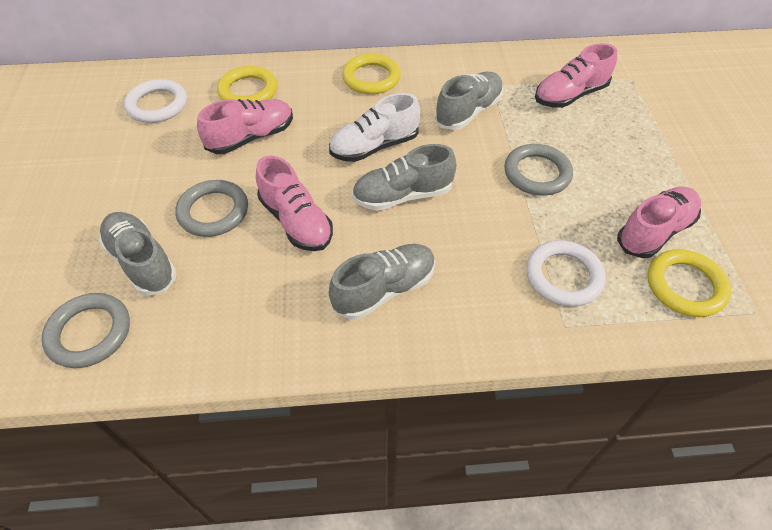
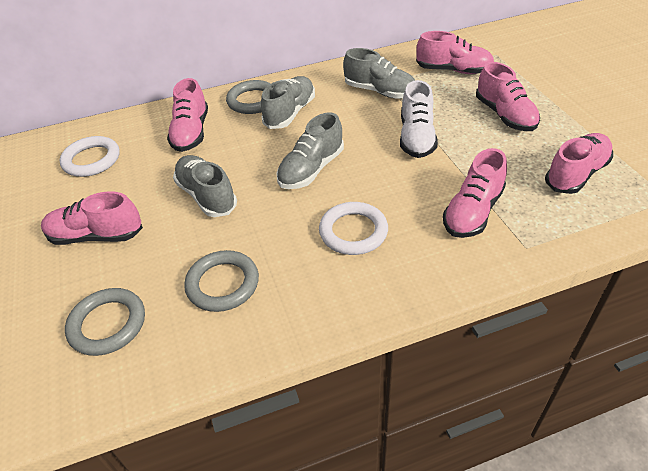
pink shoe: [197,99,293,154] [256,156,333,251] [535,43,617,108] [617,186,701,258] = 4 -> [41,191,143,245] [167,78,208,152] [416,31,494,74] [443,148,507,238] [476,62,540,131] [545,133,613,194] = 6
yellow ring: [217,66,277,101] [342,53,401,94] [648,249,731,317] = 3 -> none = 0

